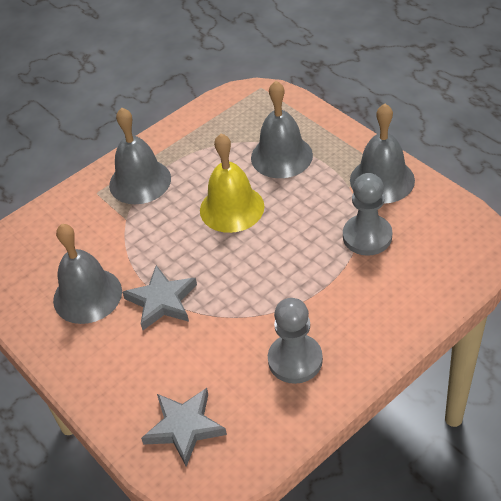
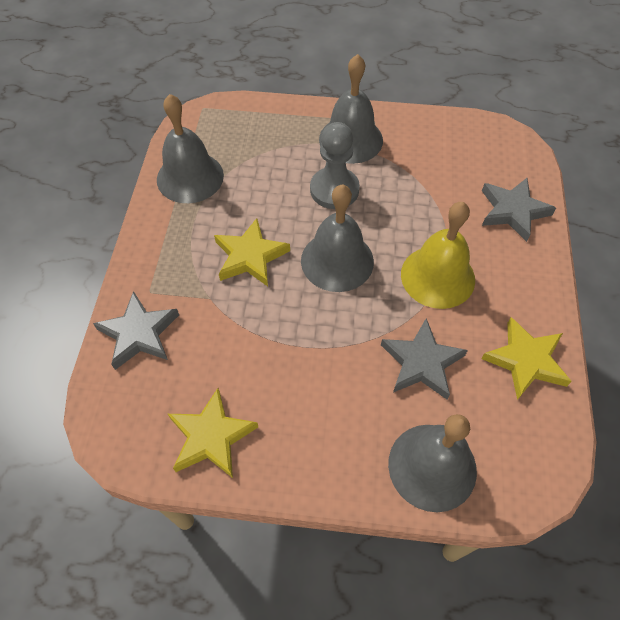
grey pawn: [268,298,323,384] [343,173,392,256] = 2 -> [310,122,360,209] = 1
grey star: [122,265,197,330] [141,388,227,467] = 2 -> [93,291,179,370] [381,318,468,399] [482,178,556,242] = 3
yellow star: none = 0 -> [168,388,258,478] [214,218,290,286] [481,317,572,400] = 3

